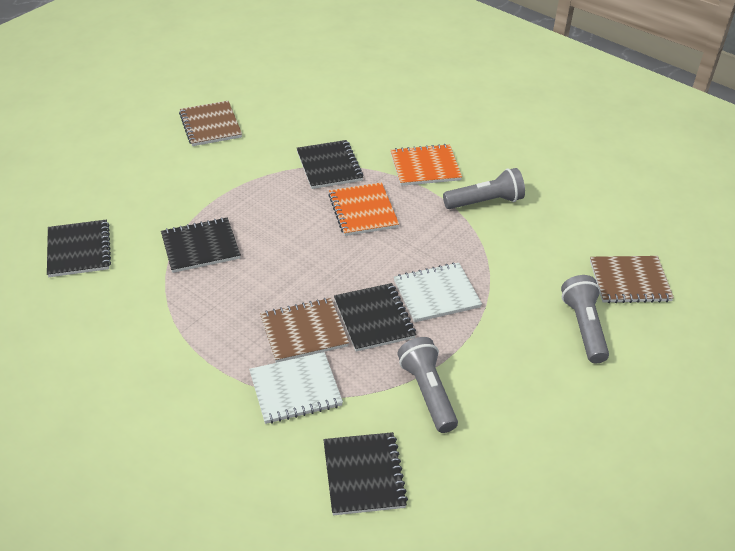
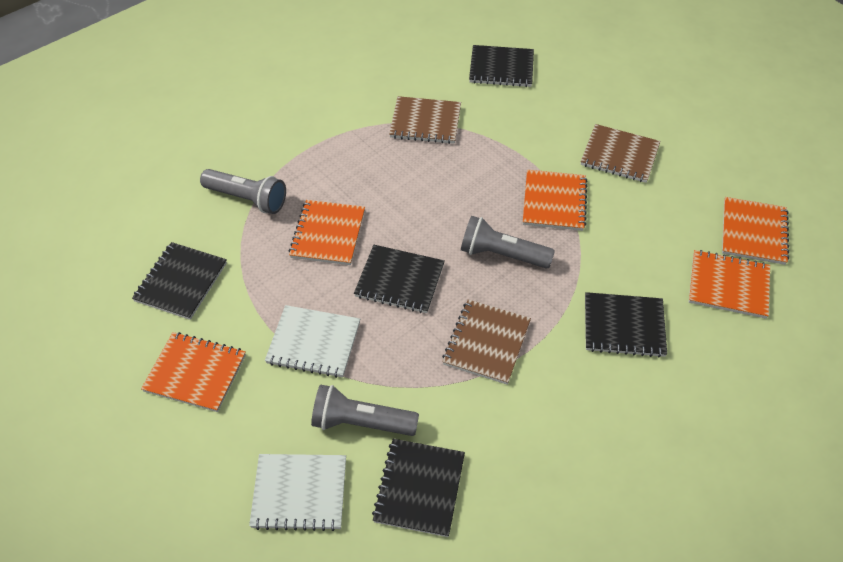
orange notebook: [328,182,399,236] [391,144,462,186] = 2 -> [141,332,246,412] [289,200,365,265] [523,170,588,231] [689,250,770,319] [722,197,789,265] = 5

